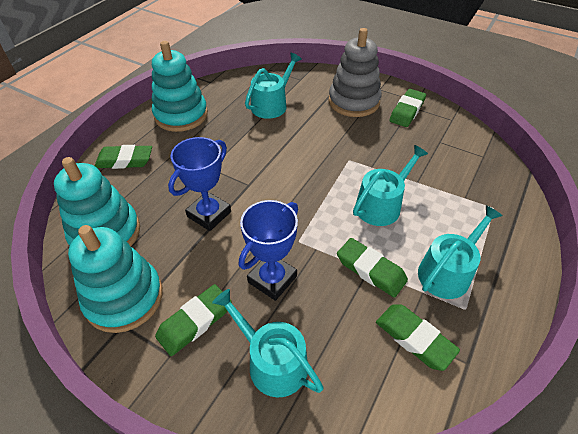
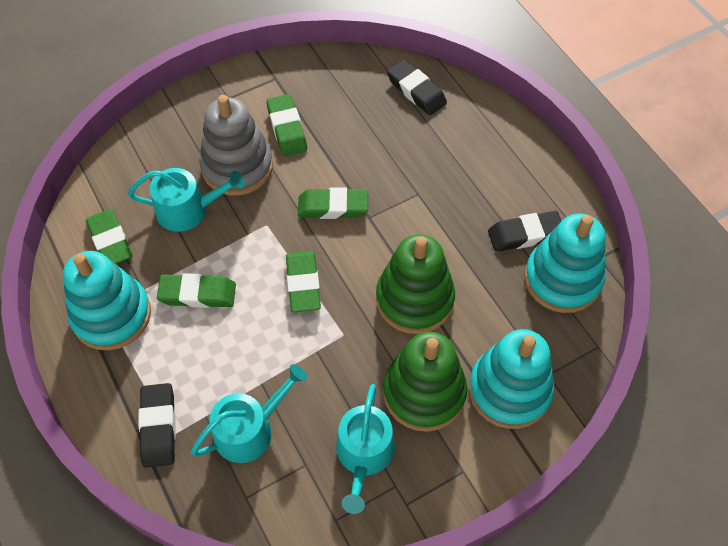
black eraser: none = 0 -> [138,383,176,468] [387,60,447,115] [488,211,561,252] = 3
blue trophy: [168,137,231,231] [239,200,298,301] = 2 -> none = 0
green stacking toy: none = 0 -> [376,234,455,334] [383,332,467,432] = 2
turquoise watering can: [212,289,323,398] [245,53,302,119] [353,145,428,226] [418,205,503,299] = 4 -> [128,168,245,232] [191,364,308,463] [336,384,395,514] = 3

